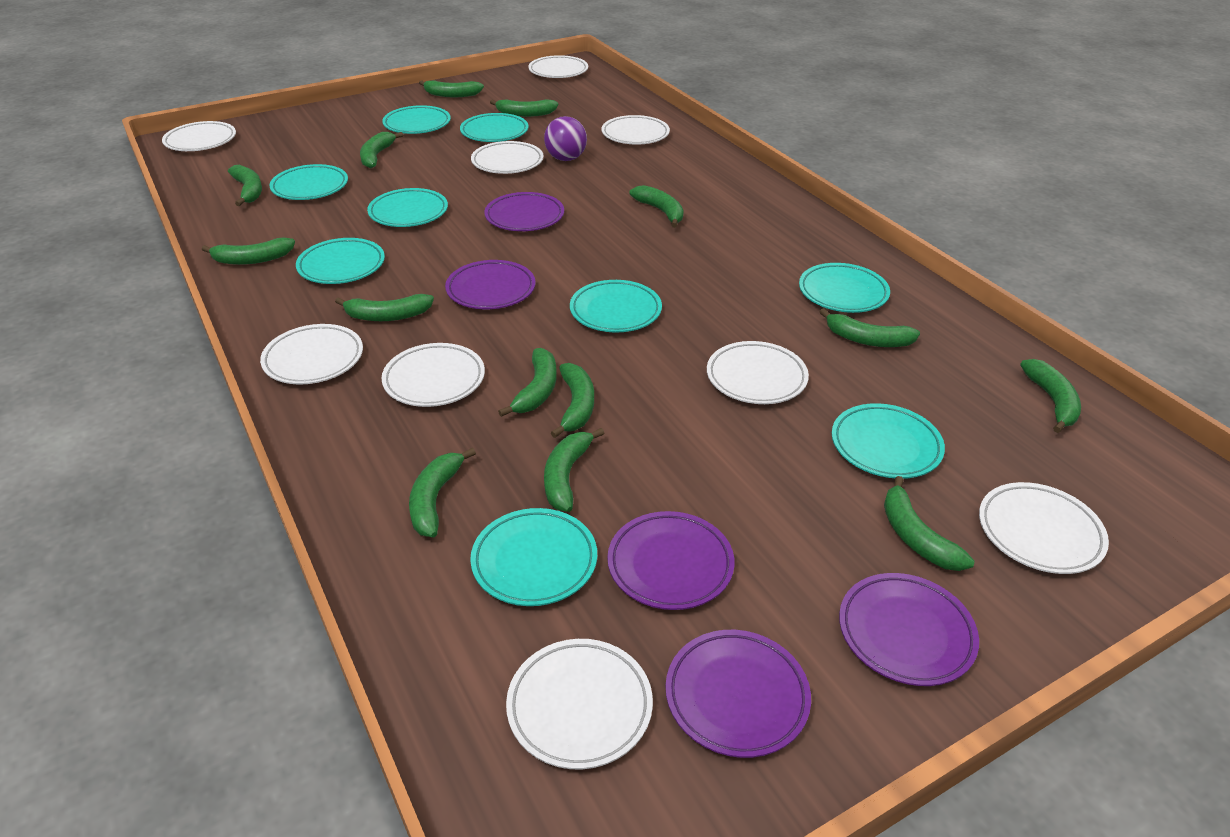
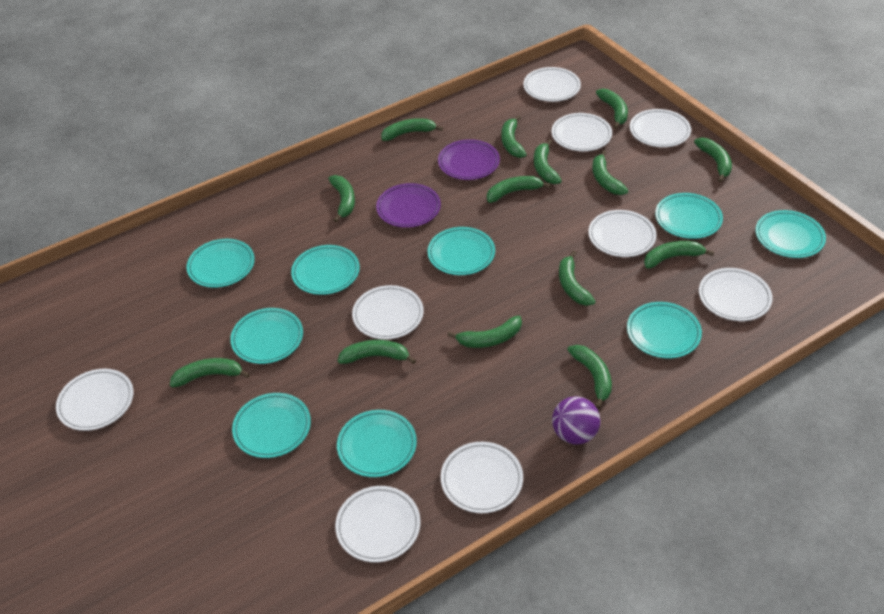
purple plate: [445,260,535,309] [484,192,564,231] [607,511,734,610] [665,630,811,758] [839,573,979,686] = 5 -> [376,183,441,228] [438,139,500,180] = 2

